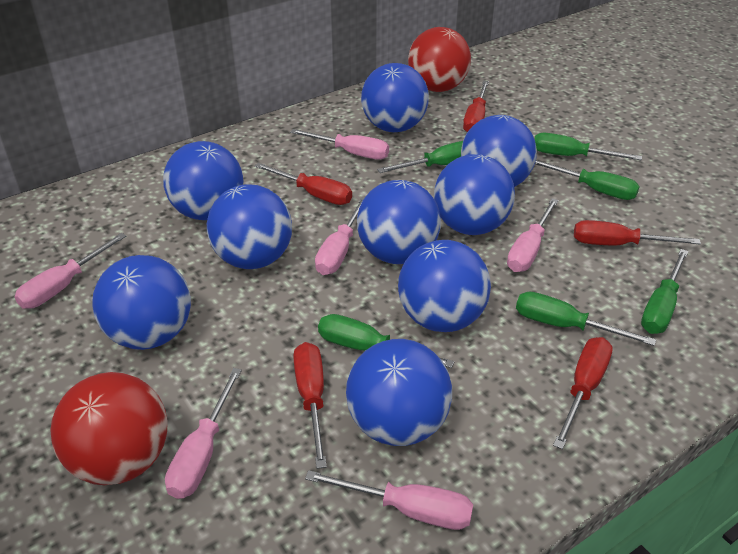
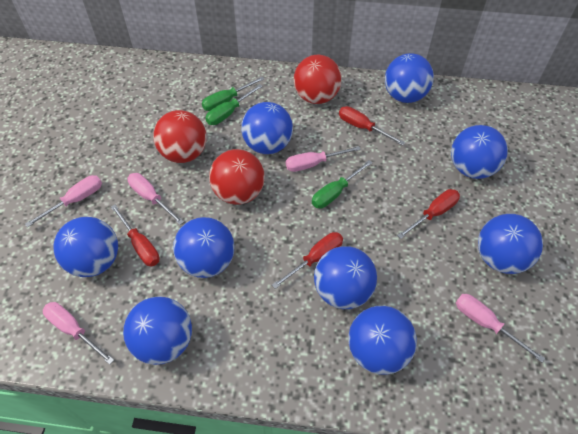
green screwdriver: [318,314,454,368] [377,141,463,173] [516,292,656,346] [534,133,642,160] [535,160,640,200] [641,249,688,334] = 6 -> [202,77,264,111] [205,84,263,125] [312,160,373,208] = 3
pink screwdriver: [14,233,126,309] [165,368,242,499] [290,129,389,160] [305,470,473,530] [315,197,365,275] [507,198,559,272] = 6 -> [25,175,102,227] [43,302,114,365] [127,173,184,225] [286,146,361,172] [456,294,545,363] = 5
red ball: [50,372,168,485] [408,27,471,92] = 2 -> [153,110,207,163] [209,149,265,205] [294,55,342,104] = 3
red screwdriver: [255,163,352,205] [293,342,327,469] [463,81,489,132] [553,337,613,449] [574,220,701,245] = 5 -> [111,205,160,266] [272,232,343,289] [339,106,405,145] [397,189,460,239] = 4

